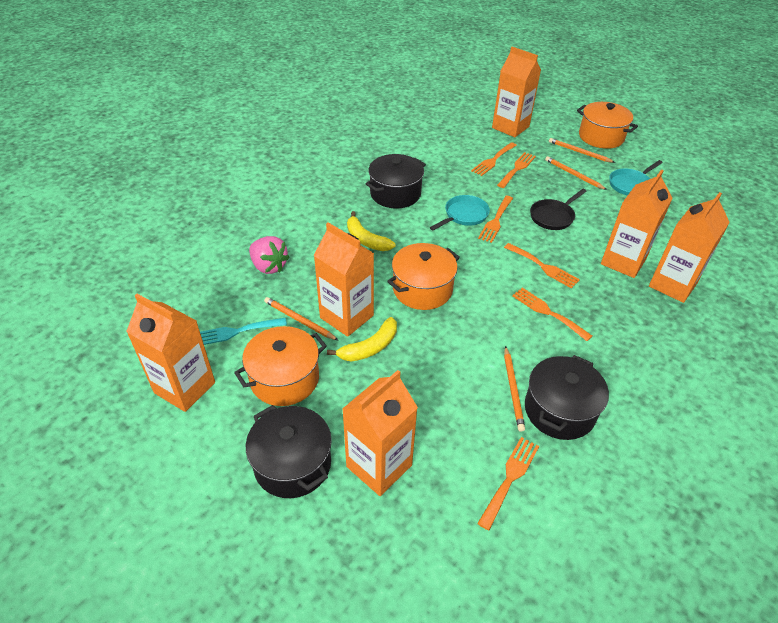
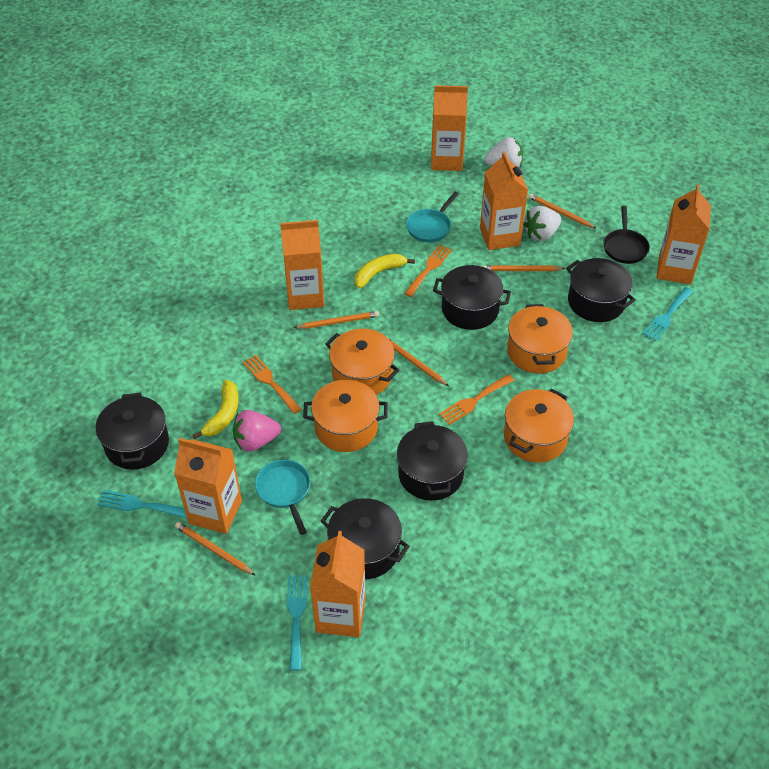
black pot: [246,405,332,498] [366,154,426,208] [525,355,609,440] = 3 -> [96,393,169,470] [321,498,410,579] [397,421,468,501] [433,265,511,330] [566,258,636,322] = 5
orange fork: [471,142,517,176] [477,437,539,531] [478,196,513,243] [497,152,536,188] [504,243,580,289] [512,288,592,341] = 6 -> [243,355,301,414] [404,244,452,297] [439,374,515,425] = 3
orange pencil: [264,297,339,341] [504,346,525,432] [545,156,607,190] [549,138,615,163] = 4 -> [175,522,256,576] [294,311,379,329] [388,338,449,386] [482,265,566,271] [528,193,597,229] = 5
orange pot: [234,326,327,406] [387,243,460,310] [577,102,638,149] = 3 -> [303,380,388,452] [325,329,400,395] [504,389,574,463] [507,304,573,374] = 4
turquoise fork: [200,318,287,345] = 1 -> [97,490,187,518] [287,575,307,671] [642,287,693,341] = 3
white strawberry: none = 0 -> [484,137,523,168] [523,206,562,241] = 2

